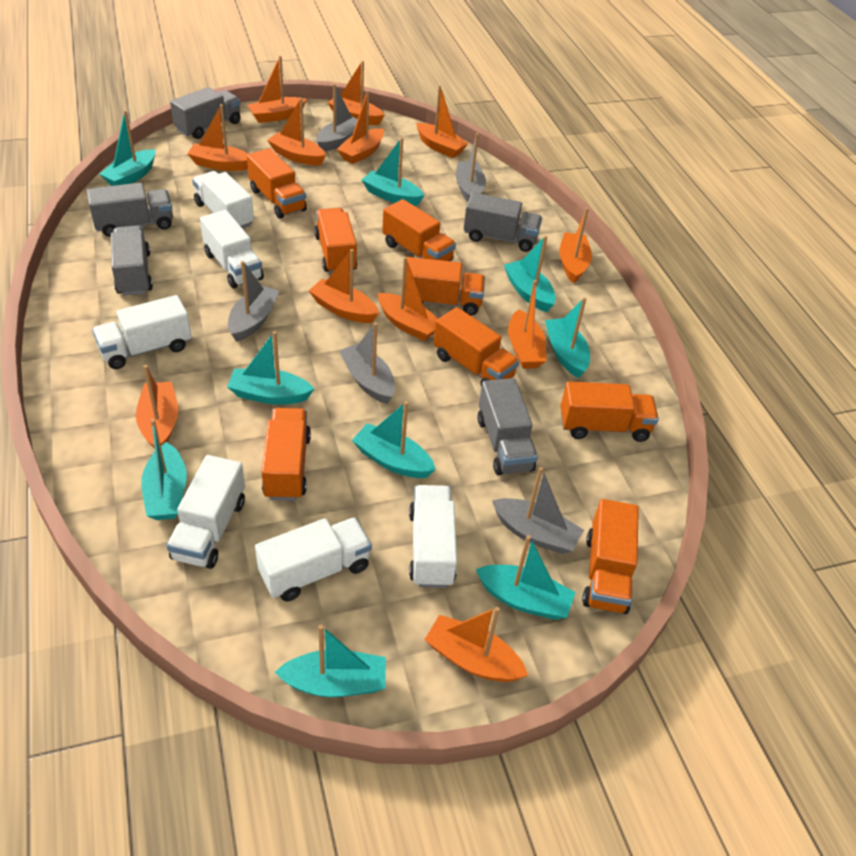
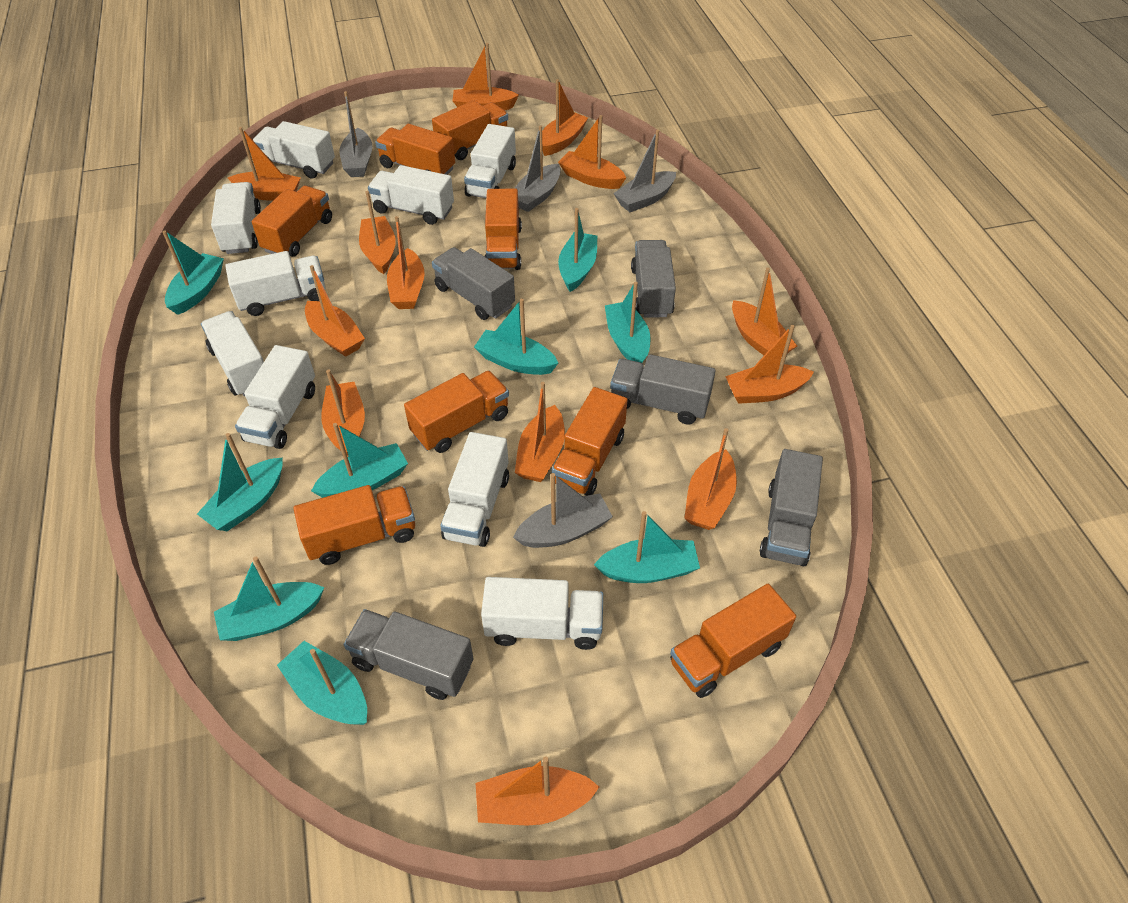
grey boat: [228,261,279,342] [316,83,358,151] [339,322,395,404] [456,133,486,202] [492,467,584,554] = 5 -> [340,91,373,177] [513,473,613,548] [515,125,561,212] [613,130,676,212] = 4
orange boat: [136,365,178,448] [187,104,249,171] [247,56,307,123] [267,98,326,166] [308,249,379,323] [328,61,385,125] [337,90,384,164] [378,257,438,341] [416,85,469,158] [424,607,528,682] [508,280,546,369] [559,207,592,283] = 12 -> [228,127,301,201] [305,265,365,357] [321,369,365,457] [359,191,396,274] [387,216,425,309] [453,43,519,110] [476,756,599,825] [515,382,565,482] [542,79,588,156] [558,115,626,189] [684,428,737,530] [725,325,814,404] [732,267,797,355] = 13
white truck: [92,295,192,369] [167,455,245,569] [192,171,254,229] [200,210,264,289] [255,517,372,602] [409,485,457,588] = 6 -> [201,311,264,396] [211,182,261,254] [225,251,326,316] [235,345,315,449] [253,121,335,179] [368,165,454,225] [440,432,509,547] [464,124,516,198] [481,577,603,650] = 9

